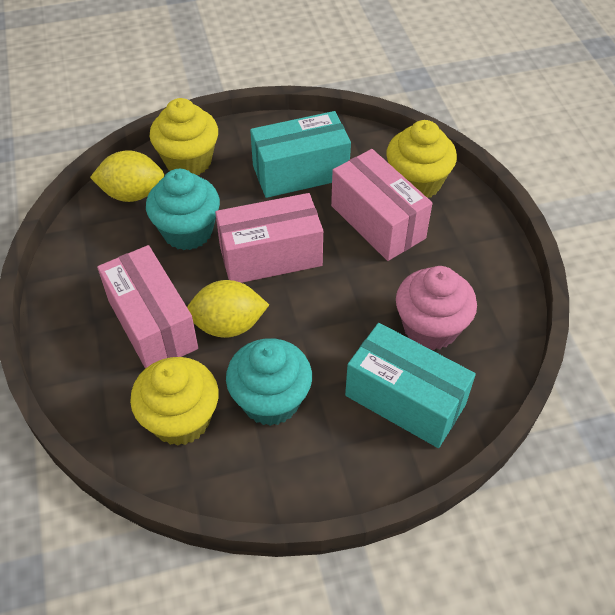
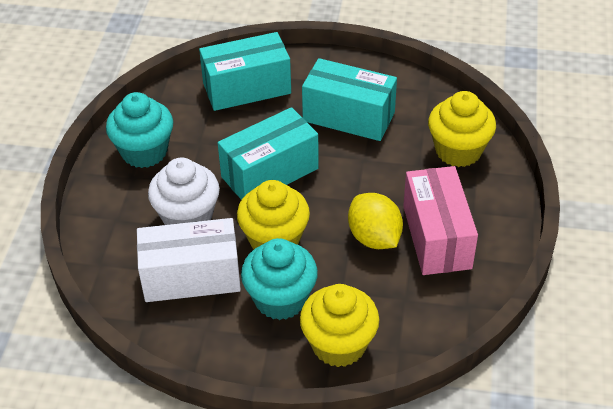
pink box: [97,245,198,368] [215,193,323,283] [331,149,432,261] = 3 -> [403,166,478,275] = 1
pink cupcake: [396,266,477,350] = 1 -> none = 0
turquoise box: [250,111,351,198] [345,323,476,448] = 2 -> [199,32,291,111] [218,107,319,200] [302,58,397,141] = 3
white box: none = 0 -> [137,218,241,302] = 1
white cupcake: none = 0 -> [148,158,220,225] = 1
yellow lemon: [90,150,164,202] [187,280,269,338] = 2 -> [348,193,403,249] = 1

